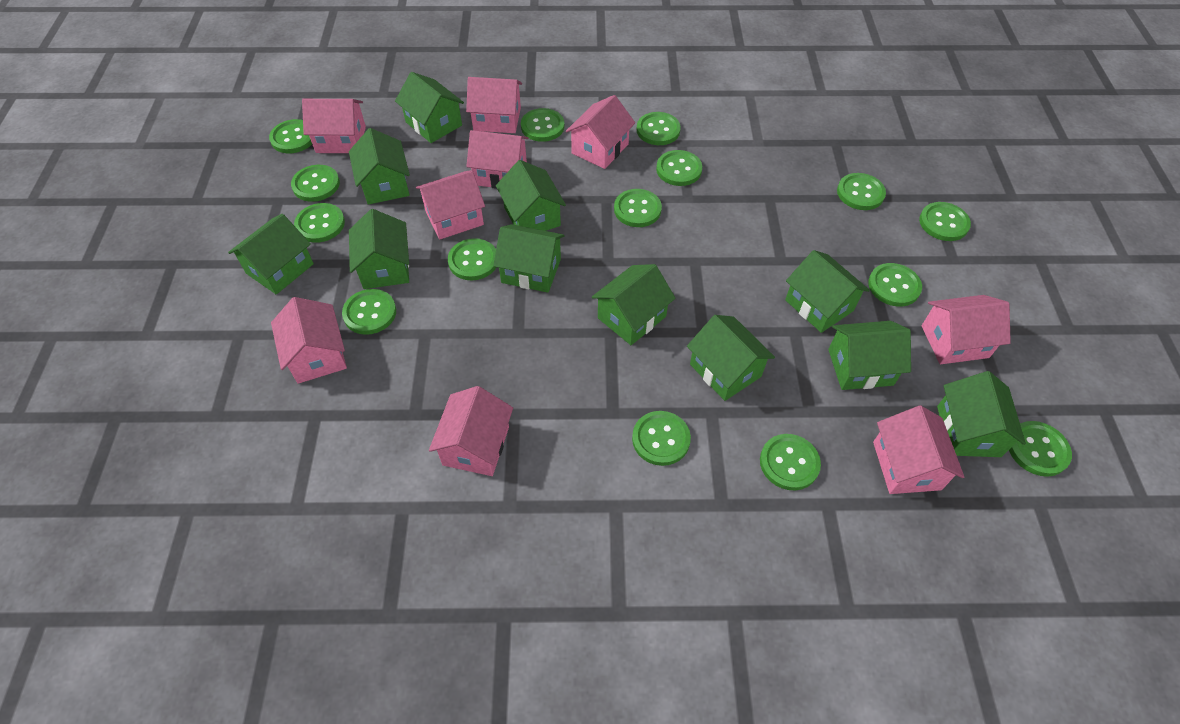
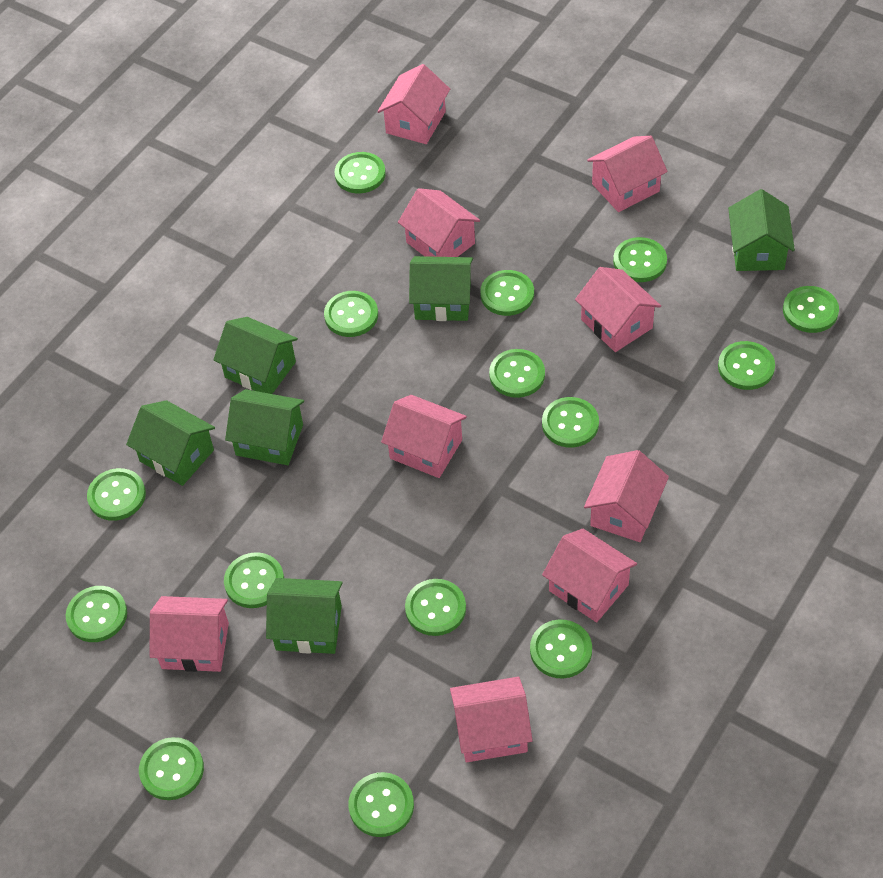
green house: [228,214,314,295] [349,128,410,205] [349,209,409,289] [395,72,464,143] [493,224,564,293] [496,160,566,231] [592,264,676,345] [687,315,775,401] [785,250,870,333] [828,321,911,390] [937,371,1026,457] = 11 -> [126,400,215,486] [213,317,298,394] [225,389,304,465] [266,578,343,654] [409,256,473,321] [728,189,795,271] = 6

